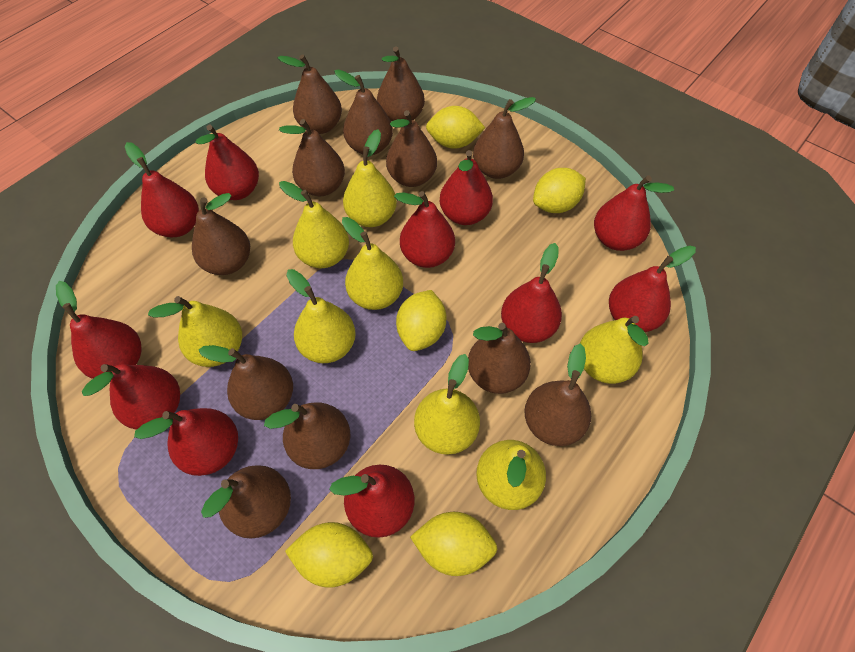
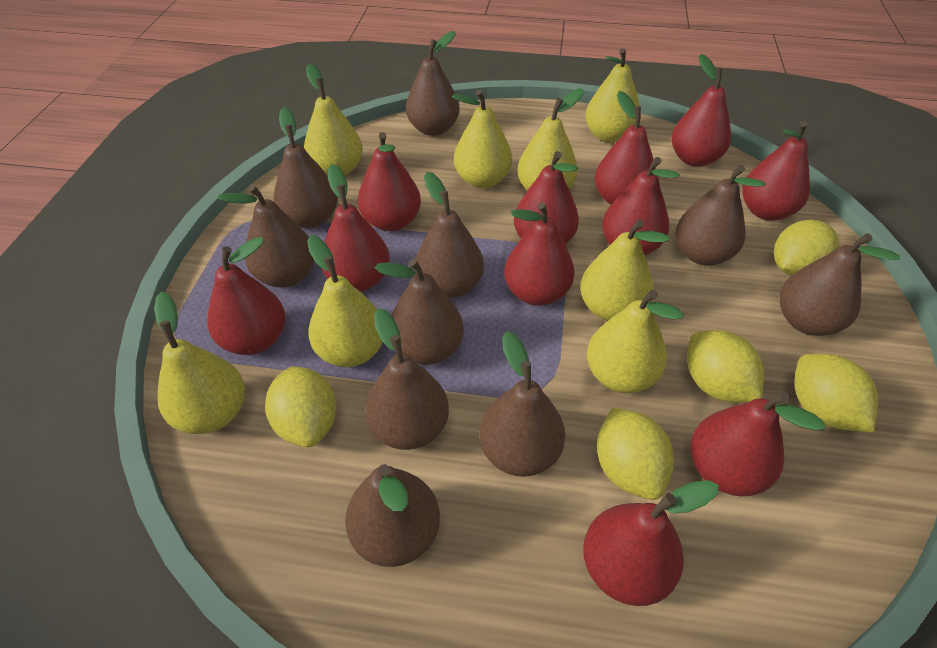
brown pear: [192,193,250,275] [198,345,293,420] [201,465,291,539] [264,403,350,469] [278,54,342,134] [279,119,345,196] [334,69,393,155] [377,47,425,122] [386,110,437,187] [468,323,531,394] [473,97,536,179] [524,343,591,446] = 12 -> [218,185,314,288] [274,107,338,228] [345,464,440,567] [365,308,449,450] [375,259,464,365] [406,31,460,136] [415,172,484,298] [479,331,565,477] [676,165,766,266] [780,233,900,336] = 10

